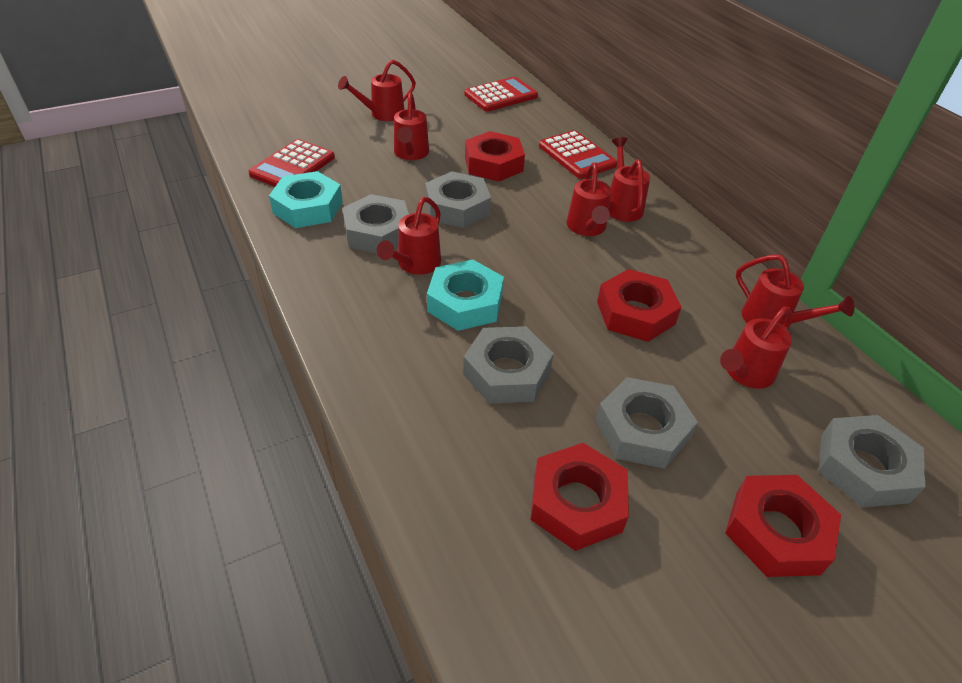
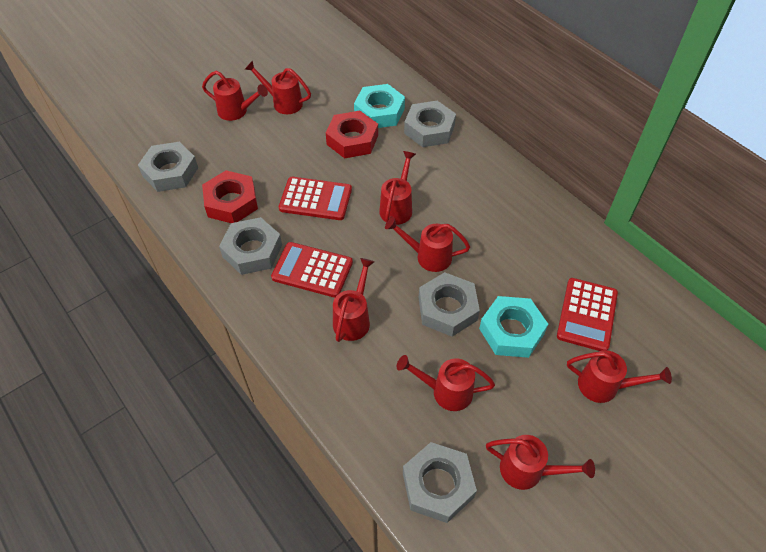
red nut: [465,131,525,182] [531,443,629,551] [597,269,681,342] [725,475,841,577] = 4 -> [202,170,258,223] [326,111,378,158] = 2
red watering can: [338,60,416,121] [377,197,441,275] [394,93,429,160] [567,162,611,236] [609,137,650,222] [720,306,792,389] [736,255,854,325] = 7 -> [202,71,268,121] [245,60,311,114] [333,258,374,342] [379,151,416,225] [385,217,470,272] [397,355,495,411] [486,435,595,490] [567,350,672,403] = 8

